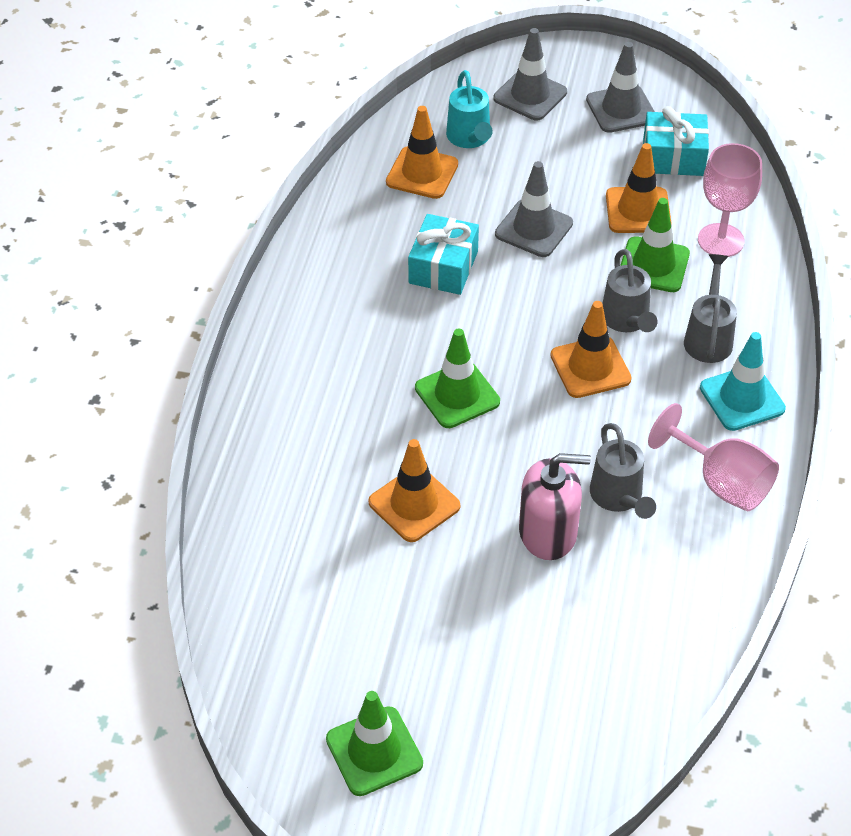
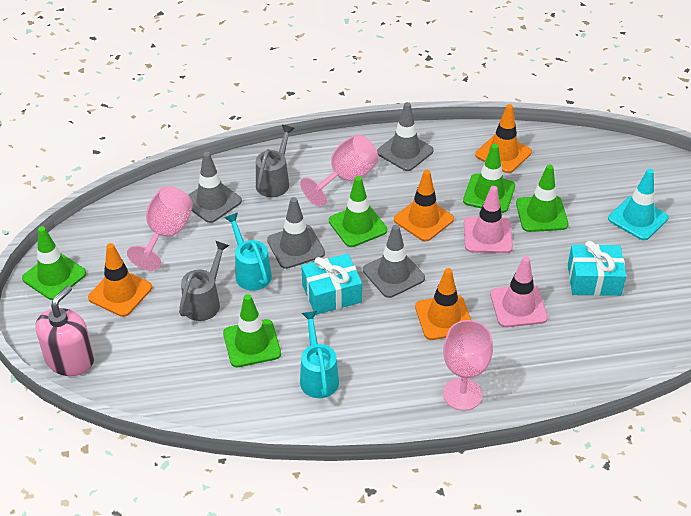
green traffic cone: [326,691,423,796] [415,329,500,428] [620,198,690,292] = 3 -> [22,226,86,300] [223,294,281,367] [329,176,387,247] [463,144,515,213] [516,164,569,232] = 5
grey traffic cone: [493,28,567,120] [495,161,573,257] [586,42,655,133] = 3 -> [188,152,242,223] [267,197,325,269] [363,225,425,298] [377,102,434,171] = 4
grey watering can: [590,423,656,519] [602,249,658,332] [684,254,737,363] = 3 -> [179,241,230,321] [256,125,295,197] = 2
pink goblet: [648,403,779,512] [698,143,762,257] = 2 -> [127,186,193,271] [300,134,379,207] [443,320,493,411] = 3
pink traffic cone: none = 0 -> [464,186,513,253] [490,257,548,327] = 2
turquoise watering can: [446,70,493,148] = 1 -> [224,213,272,291] [300,311,339,398] = 2

